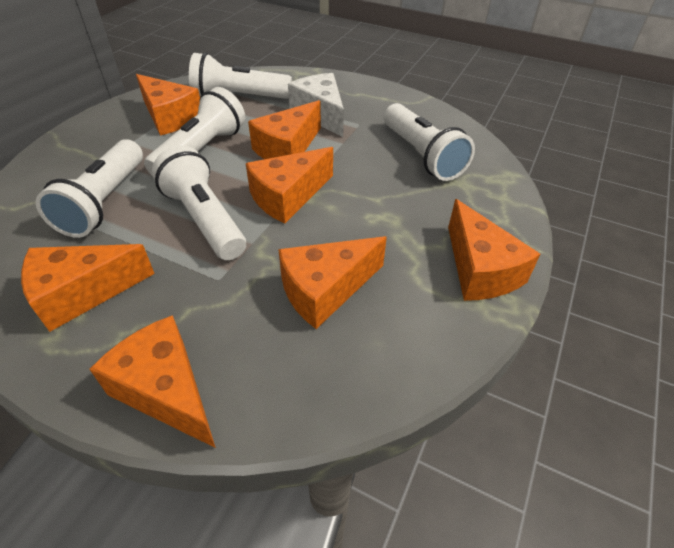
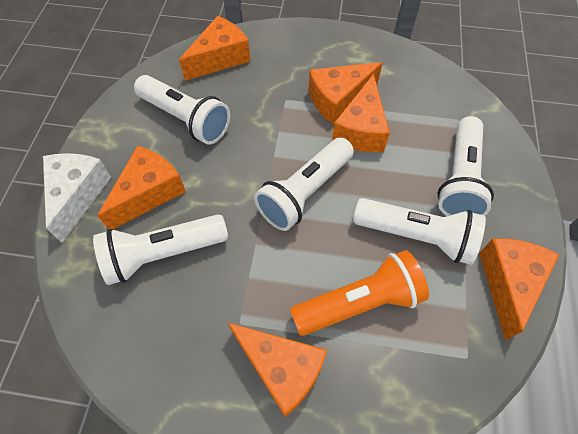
orange cheese: [21,244,155,332] [89,315,216,448] [136,74,200,136] [246,147,333,224] [248,100,321,159] [278,236,387,329] [448,199,540,301] = 7 -> [97,146,186,230] [179,16,250,81] [228,323,327,417] [308,62,383,124] [332,74,390,152] [479,238,559,341] = 6
orange flashlight: none = 0 -> [290,250,429,336] = 1

